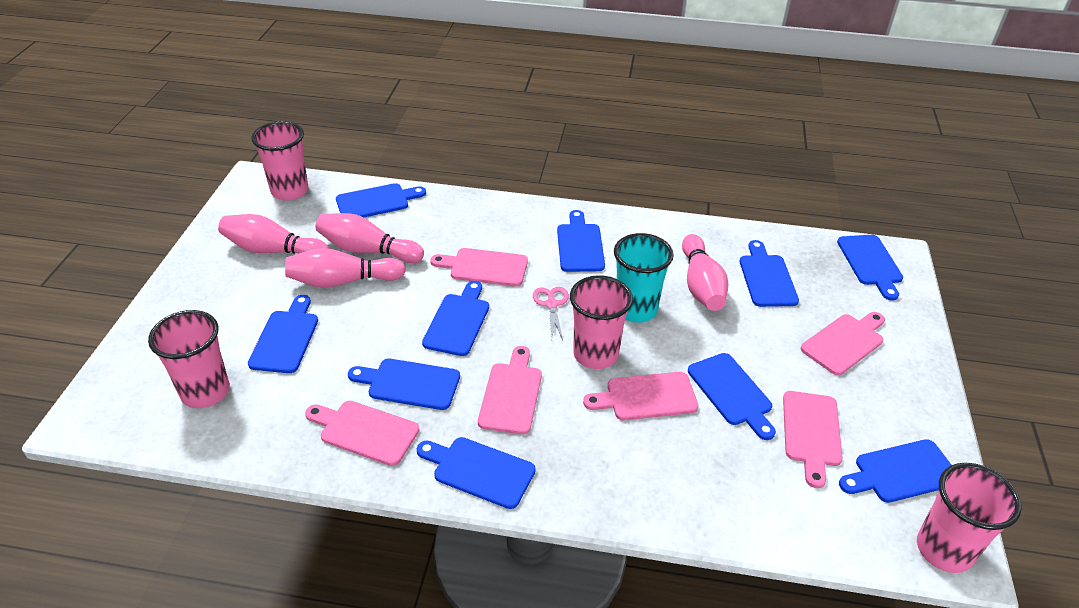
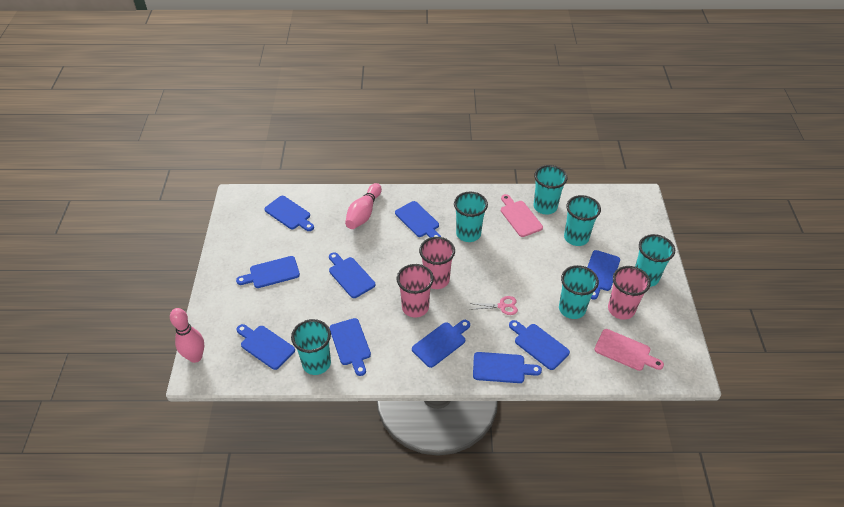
pink bowling pin: [218,214,329,254] [285,248,406,288] [316,213,424,263] [682,234,728,311] = 4 -> [170,308,204,363] [345,183,382,229] = 2
pink cup: [148,310,230,408] [251,121,309,201] [570,275,633,369] [917,463,1022,573] = 4 -> [397,264,434,318] [419,237,455,289] [608,266,651,320] = 3
pink cutting board: [305,401,419,466] [430,248,528,286] [478,346,542,434] [583,372,698,420] [783,391,843,488] [801,312,885,375] = 6 -> [501,194,543,237] [594,329,664,371] = 2
turquoise cup: [614,233,674,323] = 1 -> [291,319,331,375] [454,192,488,242] [533,165,568,214] [559,265,599,319] [564,195,601,246] [635,234,675,287] = 6

